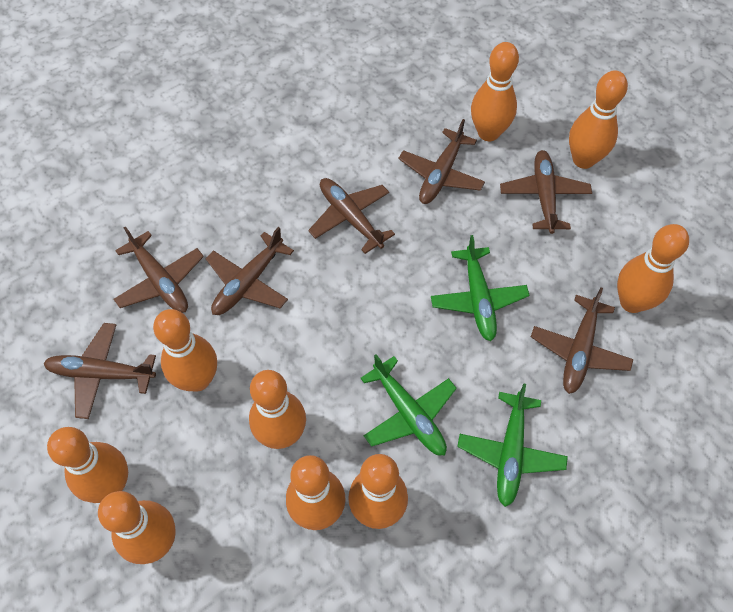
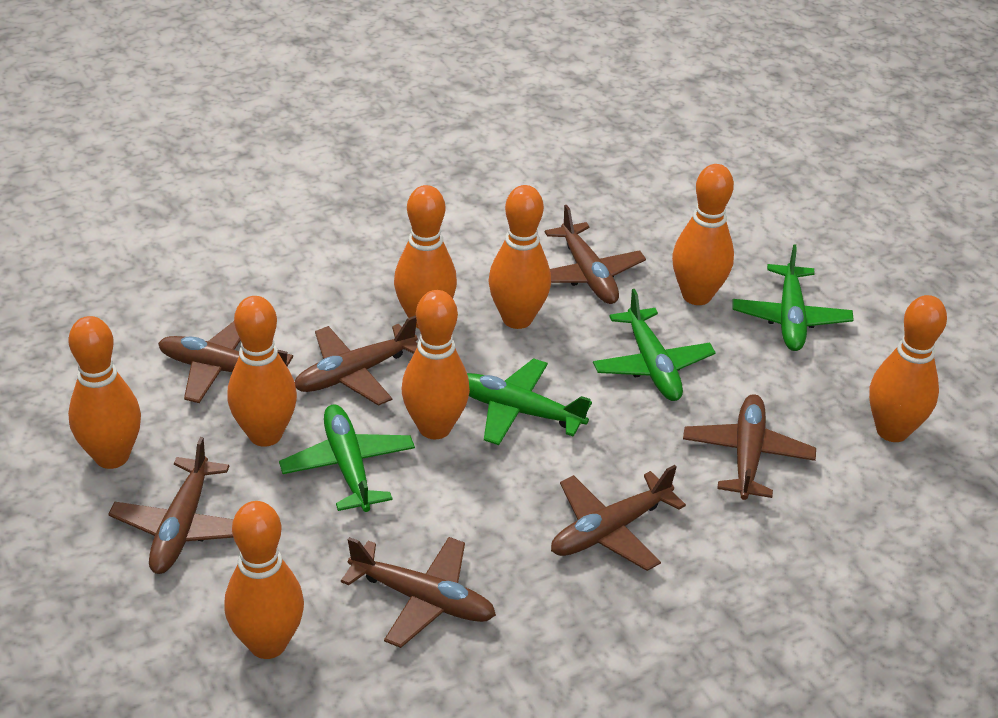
green plane: [360,354,457,455] [431,235,530,341] [457,384,568,507] = 3 -> [279,404,415,512] [467,358,592,445] [593,289,716,401] [732,244,854,351] = 4
orange bowling pin: [47,427,128,503] [98,491,176,564] [153,309,217,391] [249,370,306,449] [286,455,345,530] [348,454,408,529] [471,42,519,141] [569,70,628,169] [617,224,689,313] = 9 -> [68,316,141,469] [224,501,304,659] [227,296,297,447] [394,185,457,329] [401,290,470,439] [488,185,551,329] [672,164,734,305] [869,295,947,442] = 8

